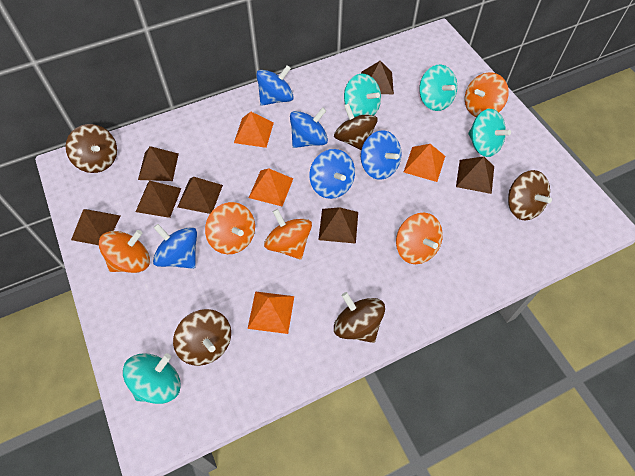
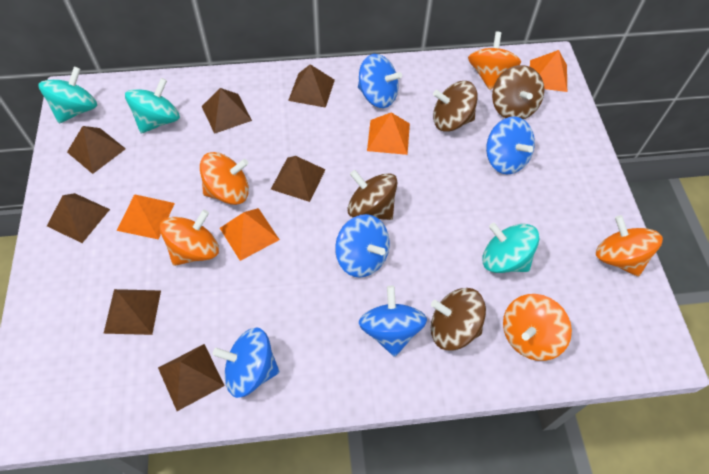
brown spinning top: [66,124,117,173] [173,309,231,366] [334,103,378,150] [334,292,385,343] [508,170,552,220] = 5 -> [348,170,397,220] [431,288,486,350] [433,81,478,132] [492,65,544,119] = 4
turquoise spinning top: [123,353,181,404] [344,74,381,117] [419,65,457,111] [468,109,511,157] = 4 -> [38,67,97,123] [125,78,180,134] [482,223,540,273] = 3

